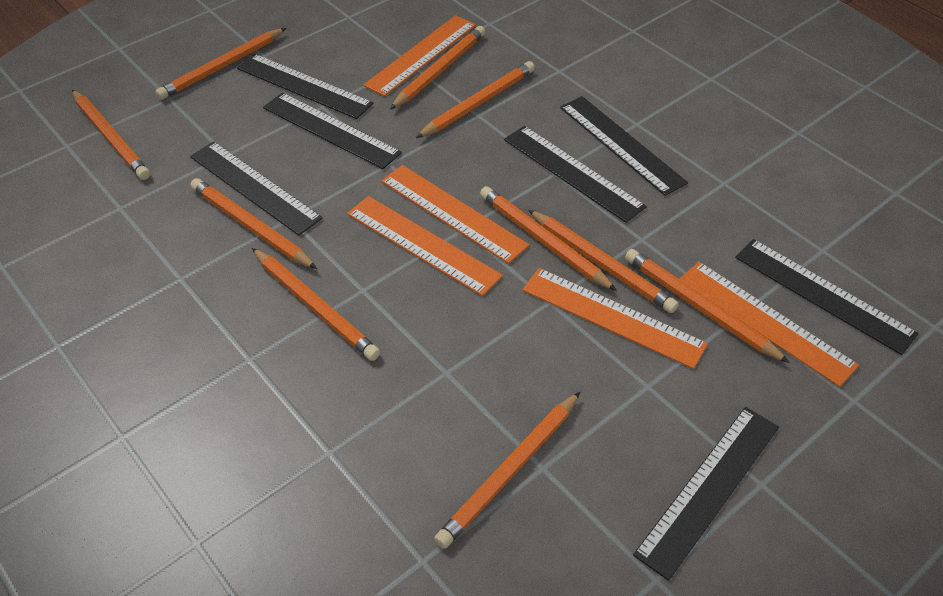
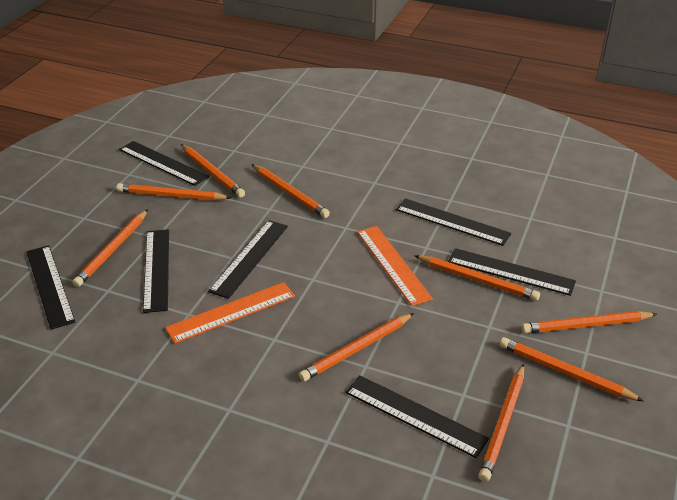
orange pencil: [72,90,150,180] [155,28,286,100] [190,178,317,269] [252,248,380,361] [390,26,485,109] [416,61,535,138] [434,392,580,549] [480,186,617,291] [528,210,679,313] [625,249,790,363] = 10 -> [72,209,148,287] [117,183,231,201] [181,144,245,197] [252,164,330,218] [299,313,414,381] [414,255,540,301] [478,364,524,482] [500,337,643,401] [521,311,657,333] = 9
orange ruler: [347,196,503,296] [363,15,476,96] [381,165,529,264] [523,268,708,369] [679,262,859,387] = 5 -> [165,282,295,343] [357,226,433,306] = 2

